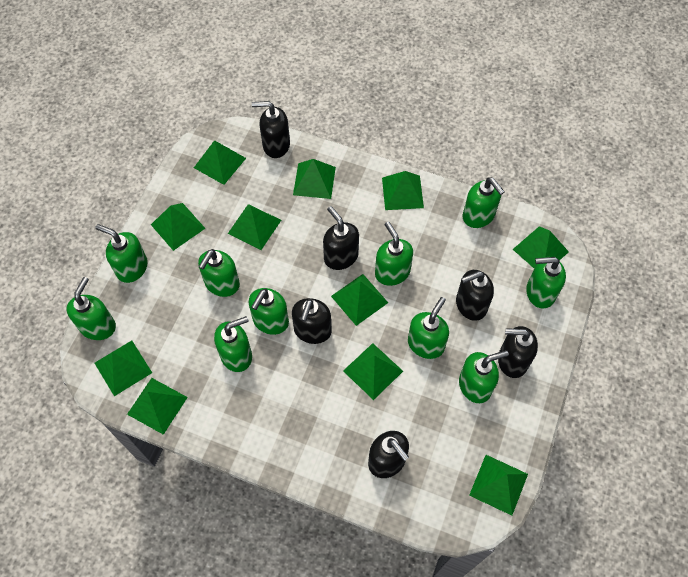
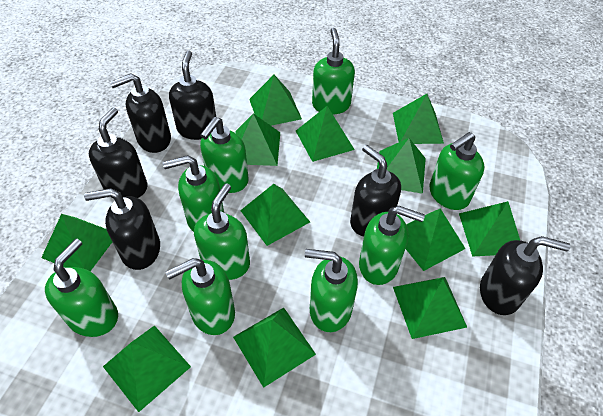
green pyramid: [95,341,152,396] [127,378,188,435] [151,203,206,251] [194,140,246,185] [228,204,281,250] [293,159,336,199] [331,274,388,326] [343,343,403,400] [382,171,424,210] [469,455,528,516] [513,226,569,268] = 11 -> [41,214,112,271] [103,325,191,412] [233,308,316,388] [236,113,280,166] [240,184,310,246] [249,75,302,126] [296,106,355,162] [377,138,426,194] [393,94,444,144] [393,277,467,339] [406,208,466,271] [459,201,520,257] = 12
green soap dispenser: [67,277,116,340] [96,224,148,283] [198,249,240,297] [214,316,252,372] [249,288,289,335] [375,221,413,286] [408,297,449,359] [459,350,509,403] [463,177,505,228] [526,257,566,309] = 10 -> [45,239,118,337] [163,155,224,232] [166,258,235,335] [194,184,250,280] [200,117,249,193] [305,249,358,332] [312,28,355,115] [359,206,425,285] [429,132,484,210] = 9

